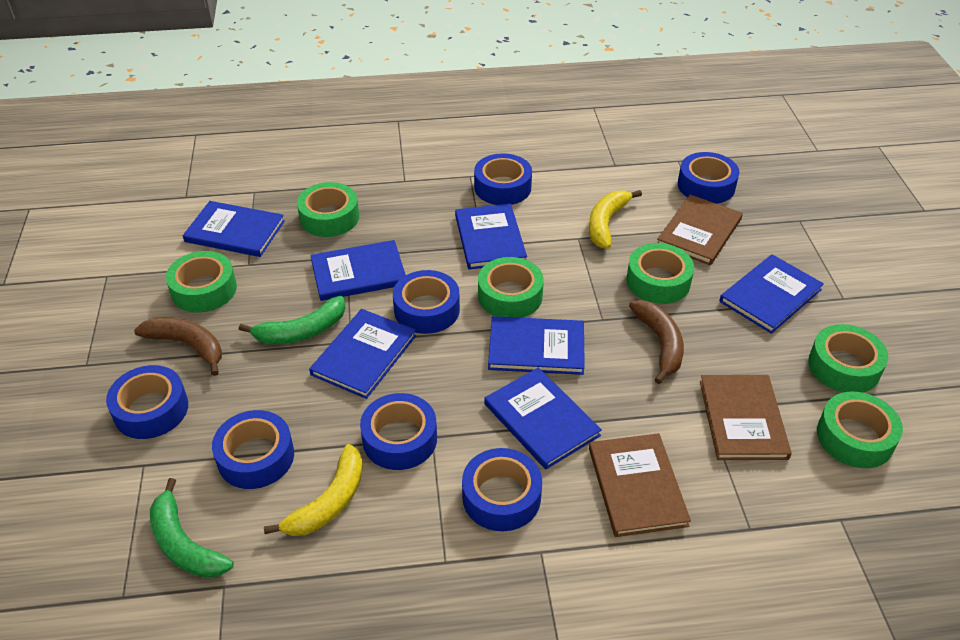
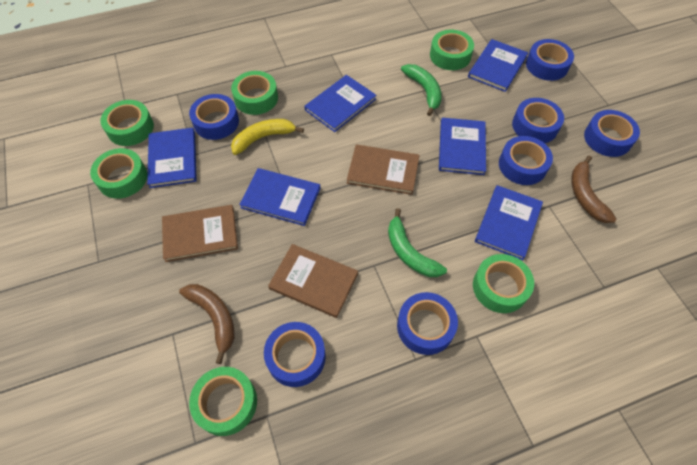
blue book: [183,201,285,257] [309,309,416,399] [310,240,406,301] [455,204,527,269] [484,368,602,469] [488,316,585,375] [719,254,824,334] = 7 -> [147,128,197,188] [239,168,320,226] [304,75,377,132] [439,118,486,175] [468,39,528,92] [475,185,543,260] = 6
yellow banana: [264,444,363,536] [589,190,642,249] = 2 -> [231,119,304,155] = 1

